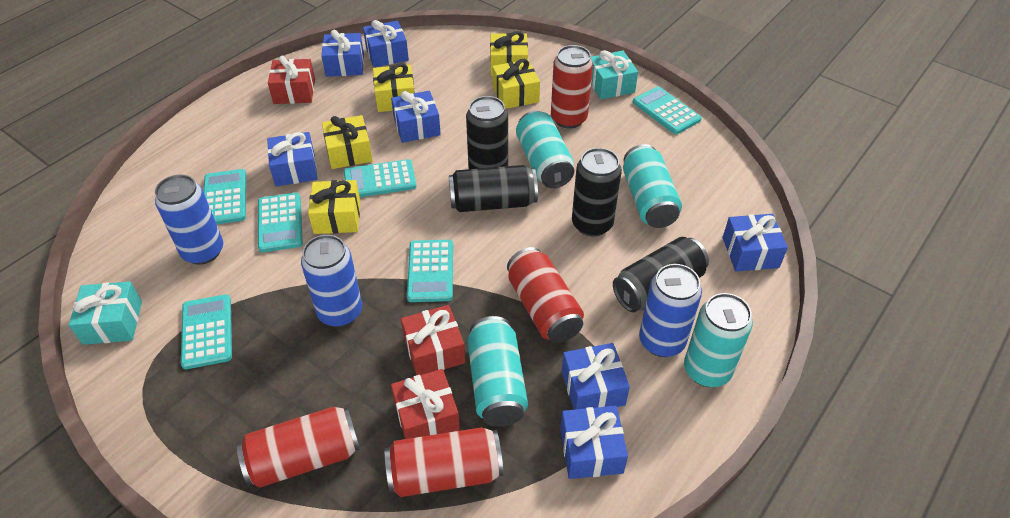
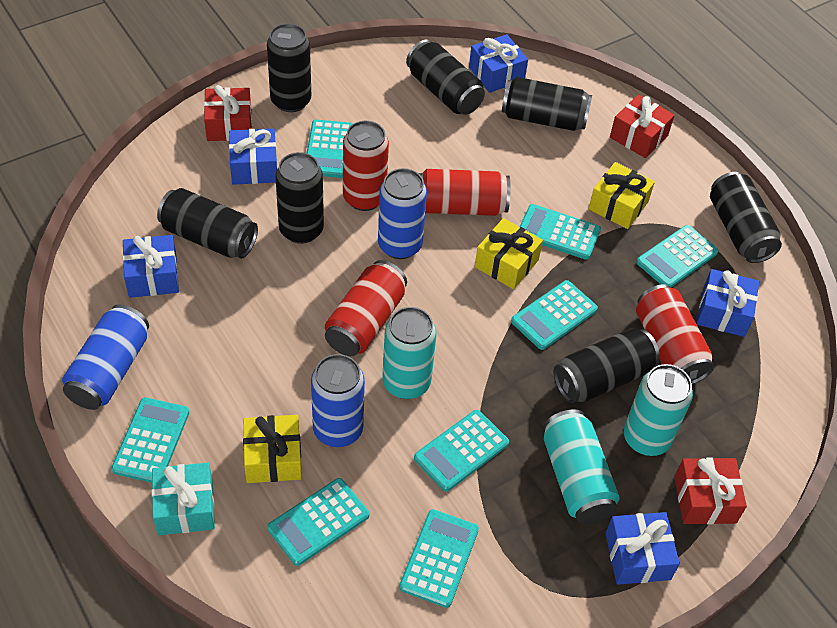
black can: [449,165,538,212] [466,96,508,169] [572,148,622,237] [613,237,709,313] = 4 -> [157,188,258,259] [267,23,311,112] [275,152,324,244] [406,40,485,115] [502,77,592,131] [553,328,660,403] [710,172,782,263] = 7
blue gift: [267,132,317,186] [321,30,364,77] [363,20,409,67] [391,91,441,143] [560,406,628,479] [562,343,630,410] [723,214,788,272] = 7 -> [123,235,179,298] [229,129,277,185] [469,34,528,93] [605,512,680,585] [697,269,759,337] = 5
turquoise calculator: [181,294,232,369] [203,169,246,224] [258,193,303,252] [344,159,416,197] [407,240,453,302] [633,86,702,134] = 6 -> [111,397,189,483] [267,478,369,566] [307,120,353,178] [399,509,479,608] [414,410,509,492] [511,280,598,350] [520,204,601,260] [636,225,719,287] = 8
turquoise can: [467,316,528,427] [516,111,574,188] [623,144,682,228] [684,293,753,387] = 4 -> [383,307,437,399] [544,409,620,524] [624,364,693,456] = 3
turquoise gift: [69,282,142,345] [590,50,638,99] = 2 -> [152,463,215,535] = 1
yellow gift: [308,180,360,234] [322,115,373,169] [373,63,415,112] [490,31,528,76] [492,59,540,109] = 5 -> [243,415,302,483] [475,218,543,289] [588,162,655,229] = 3

